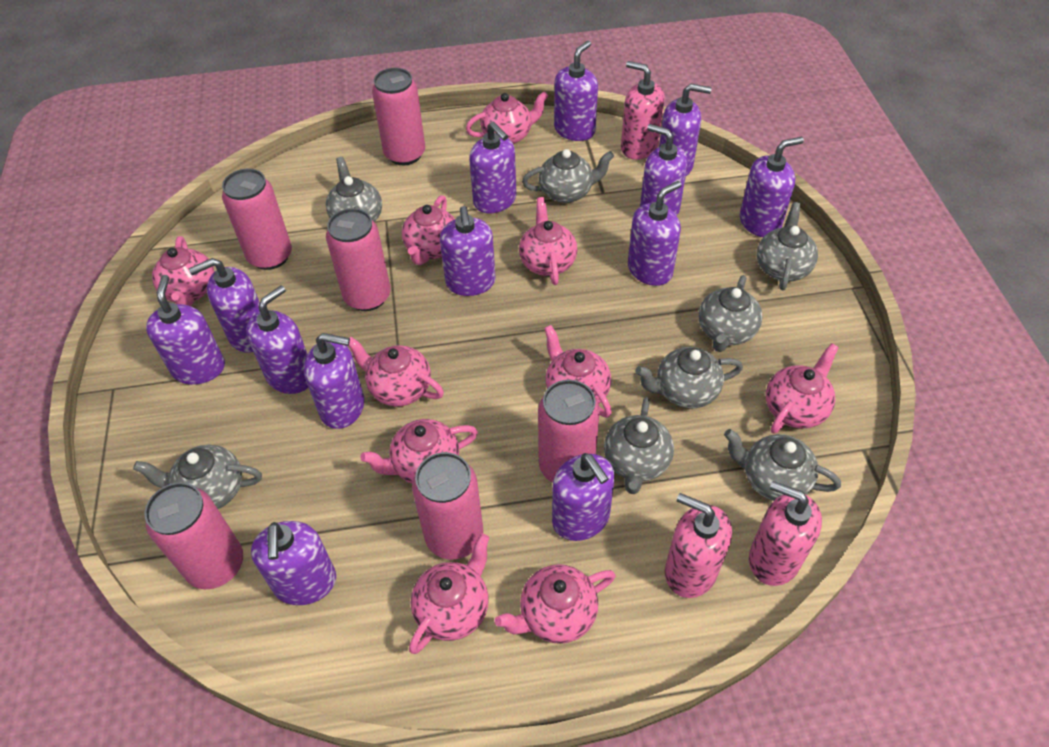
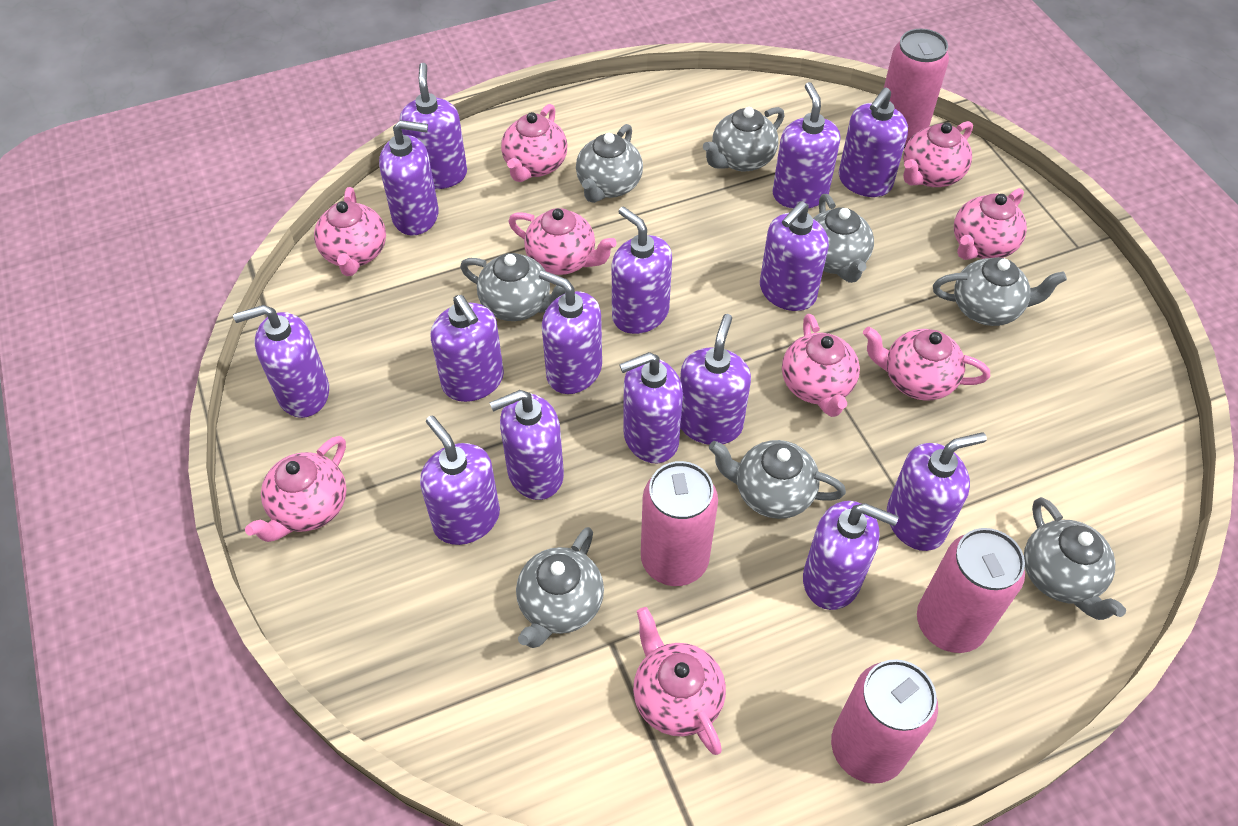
pink can: [145,482,243,589] [222,169,292,270] [326,208,390,311] [372,68,425,165] [412,452,483,559] [538,380,600,483] = 6 -> [641,461,718,586] [831,659,938,784] [884,29,949,148] [917,528,1025,653] = 4
pink soap dispenser: [621,61,665,160] [665,493,732,598] [749,481,822,586] = 3 -> none = 0
pink teapot: [152,236,214,306] [349,337,444,407] [360,419,478,483] [402,195,455,265] [409,534,490,654] [466,91,548,144] [495,564,616,644] [519,197,578,285] [544,325,612,418] [766,343,839,434] = 10 -> [245,436,347,542] [314,187,386,276] [501,104,567,182] [509,208,617,275] [633,607,726,755] [782,314,860,417] [863,327,990,401] [903,121,973,187] [954,188,1027,260] = 9
purple soap dispenser: [146,275,225,385] [189,258,260,353] [246,285,309,394] [251,521,336,605] [304,333,364,429] [440,206,495,296] [469,122,516,213] [552,453,615,541] [554,41,598,141] [628,181,682,286] [640,124,688,216] [659,84,712,176] [740,137,804,237] = 13 -> [233,305,329,418] [379,120,439,236] [400,63,467,189] [420,416,500,545] [431,295,504,402] [489,390,564,500] [539,270,602,394] [612,206,672,334] [619,352,683,463] [680,314,751,445] [760,201,829,311] [772,82,840,209] [803,501,899,610] [839,87,908,197] [887,432,987,551] = 15

